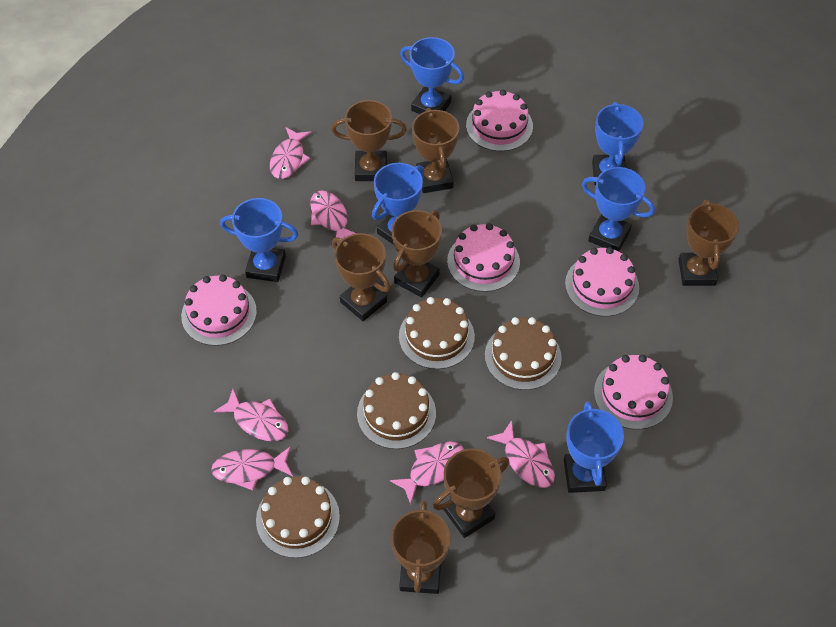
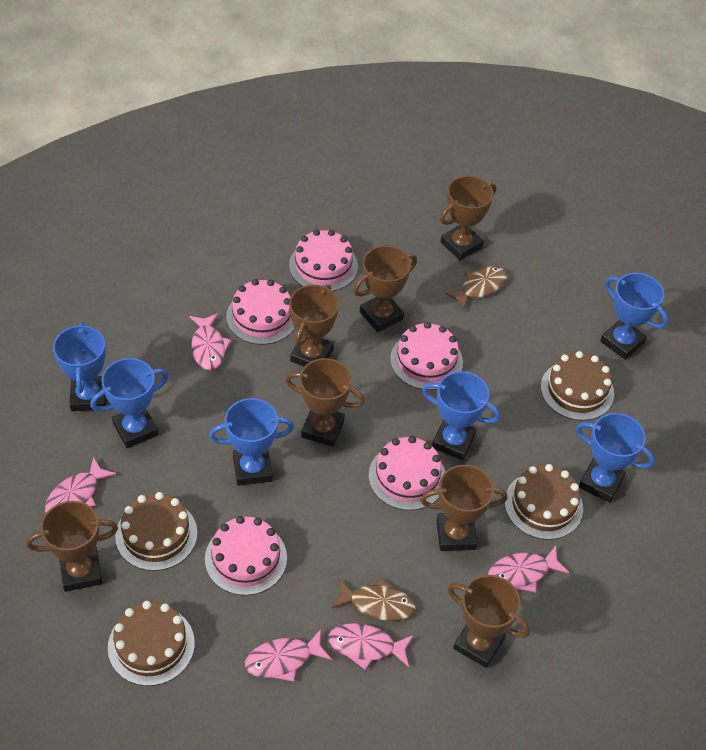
brown fish: none = 0 -> [331,578,416,621] [445,266,507,311] = 2
pink fish: [211,447,293,490] [214,389,288,441] [270,127,311,179] [310,190,357,244] [390,441,464,505] [487,420,555,488] = 6 -> [45,456,116,513] [189,313,231,370] [245,629,332,681] [328,623,413,670] [488,546,569,592] = 5

